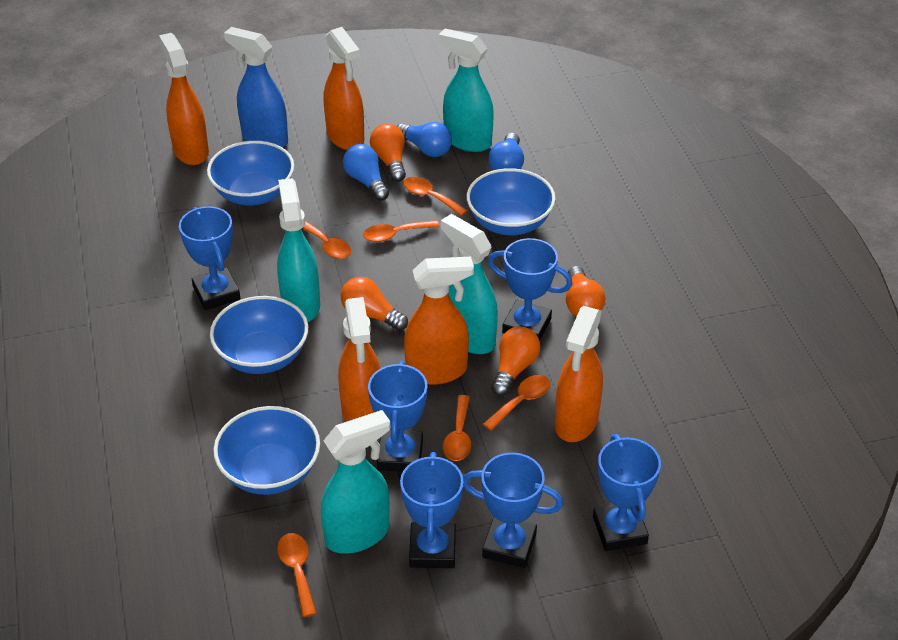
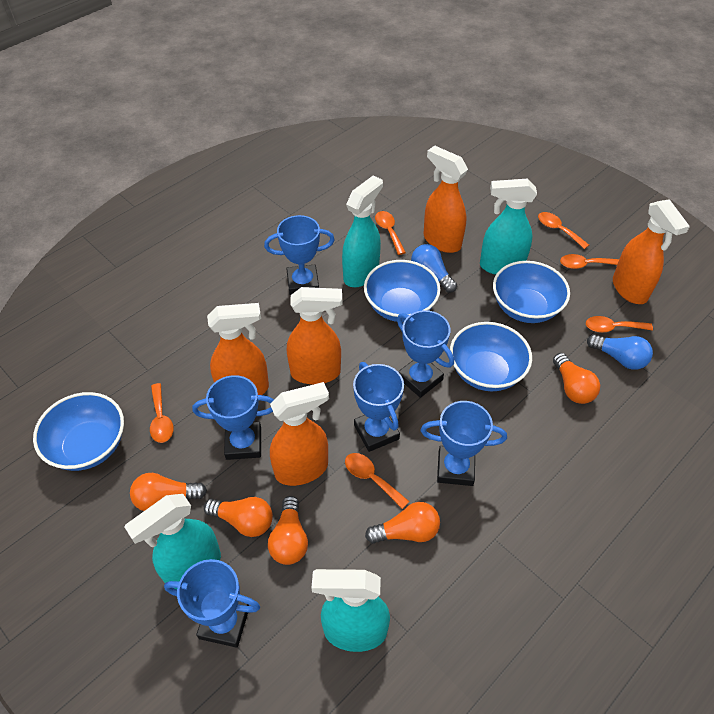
blue light bulb: [343,144,389,201] [397,122,452,157] [489,133,524,170] = 3 -> [411,244,457,293] [587,334,653,370] = 2
blue spray bottle: [224,27,288,148] = 1 -> none = 0
orange light bulb: [341,277,408,331] [370,124,406,182] [491,326,540,396] [566,266,605,316] = 4 -> [130,473,207,511] [204,497,273,537] [268,496,308,565] [365,502,440,544] [553,353,600,404] = 5

